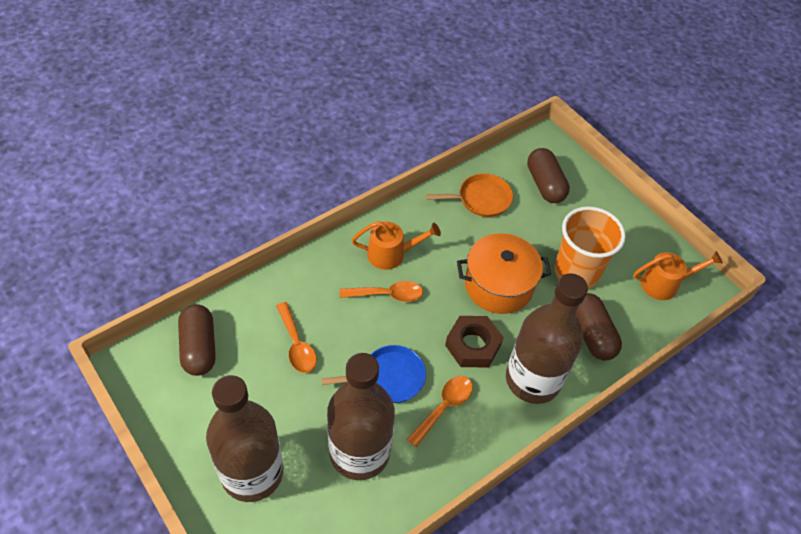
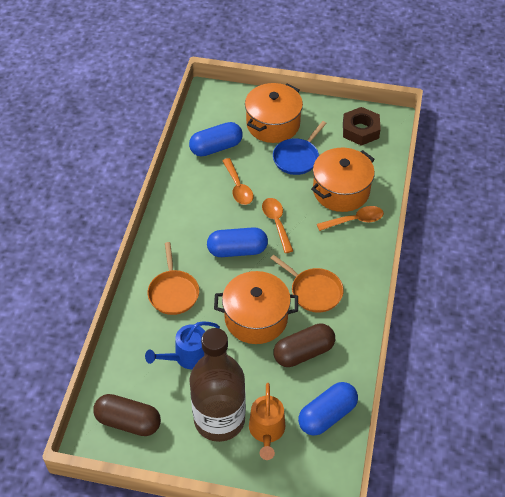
blue capsule: none = 0 -> [189,122,243,156] [207,227,268,257] [298,382,358,436] = 3
blue watering can: none = 0 -> [145,321,220,369] = 1
brown bottle: [206,375,283,502] [327,353,395,480] [506,273,588,404] = 3 -> [189,328,246,442] = 1
brown capsule: [178,304,216,376] [527,148,570,203] [576,293,622,360] = 3 -> [93,394,161,436] [274,323,335,367] = 2
orange cup: [554,206,626,289] = 1 -> none = 0
orange pan: [426,173,513,217] = 1 -> [148,242,199,315] [270,255,344,313] = 2
orange pot: [457,233,551,314] = 1 -> [214,271,298,344] [245,83,303,143] [311,148,375,212] = 3
orange watering can: [352,221,441,270] [633,251,723,300] = 2 -> [249,383,285,460] = 1

